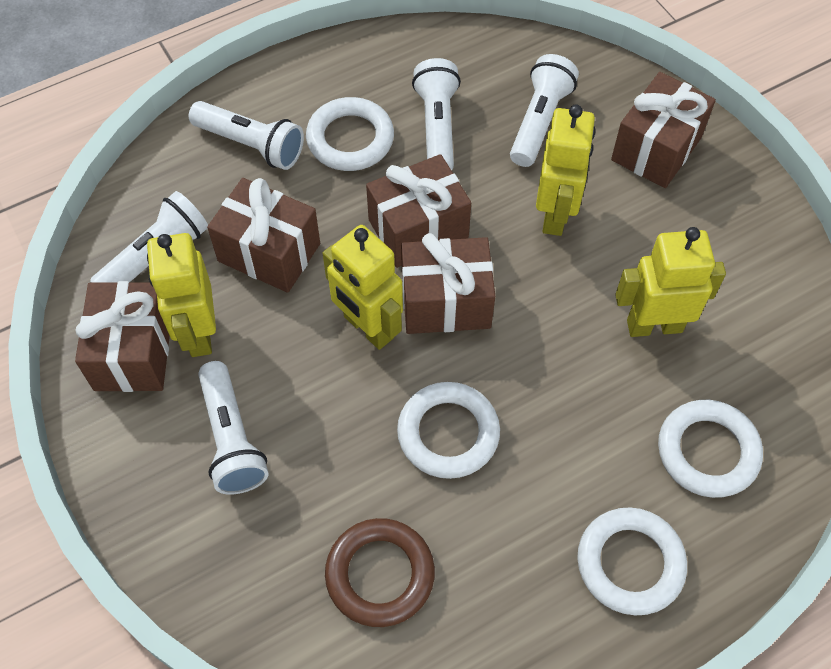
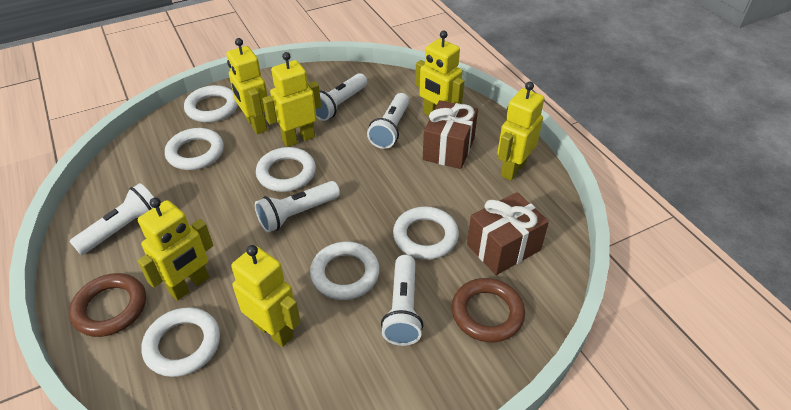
brown gift: [75,281,170,392] [207,178,320,293] [366,154,471,268] [401,233,495,334] [611,72,716,188] = 5 -> [423,100,478,169] [467,192,549,275] = 2
brown ring: [325,518,435,627] = 1 -> [69,273,146,337] [452,278,525,342] = 2
white ring: [306,97,394,171] [397,382,500,479] [577,507,687,615] [658,400,763,498] = 4 -> [142,307,220,377] [165,128,224,170] [184,85,238,122] [256,147,316,192] [310,242,380,300] [393,207,459,260] = 6
yellow robot: [147,233,216,357] [322,225,403,350] [536,104,596,236] [615,227,726,337] = 4 -> [138,198,213,301] [226,38,267,134] [231,245,301,347] [262,52,321,147] [415,31,465,116] [497,82,544,181] = 6

